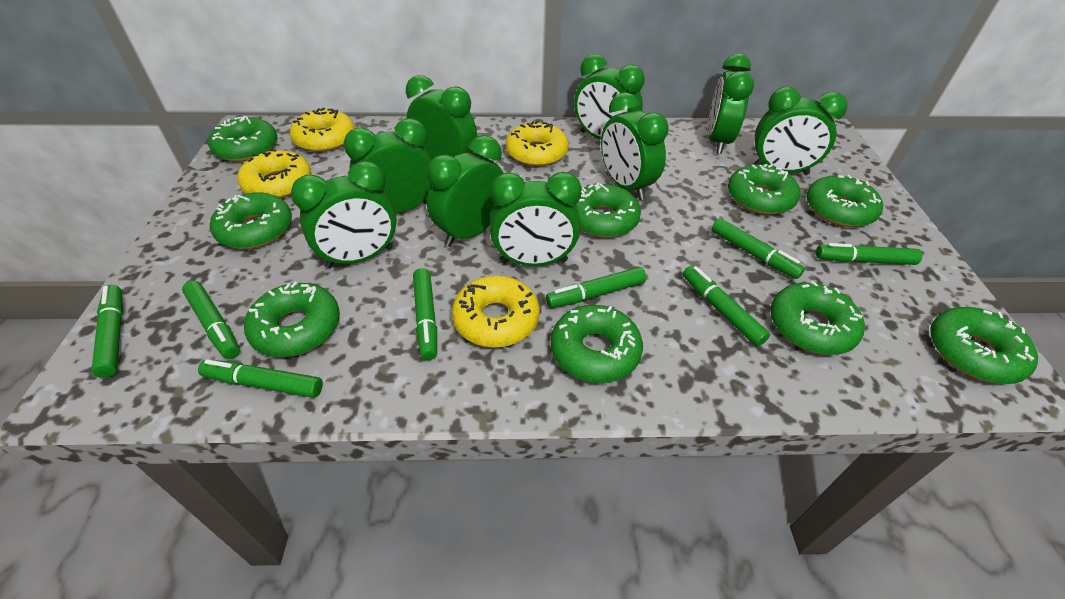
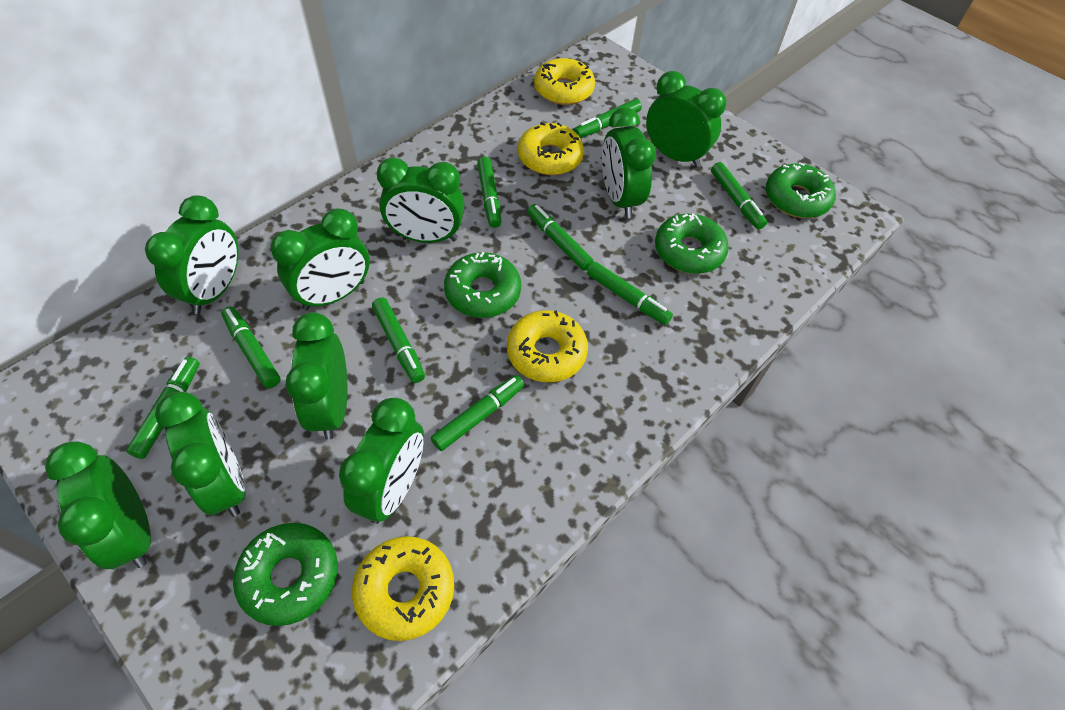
green donut: [208,116,277,162] [210,192,292,249] [244,282,340,357] [551,305,643,383] [576,183,641,238] [728,164,800,215] [770,281,865,355] [806,175,883,227] [930,307,1038,384] = 9 -> [233,523,338,626] [444,252,521,318] [655,213,729,274] [766,162,836,218] = 4
green marker: [91,285,123,378] [182,281,240,359] [198,359,323,398] [413,268,437,360] [546,267,646,308] [683,265,770,346] [712,218,805,279] [816,243,922,265] = 8 -> [126,357,200,459] [221,306,281,388] [372,297,425,383] [431,375,524,451] [477,157,501,228] [527,204,594,271] [573,99,642,138] [587,262,673,325] [711,162,767,229] = 9

